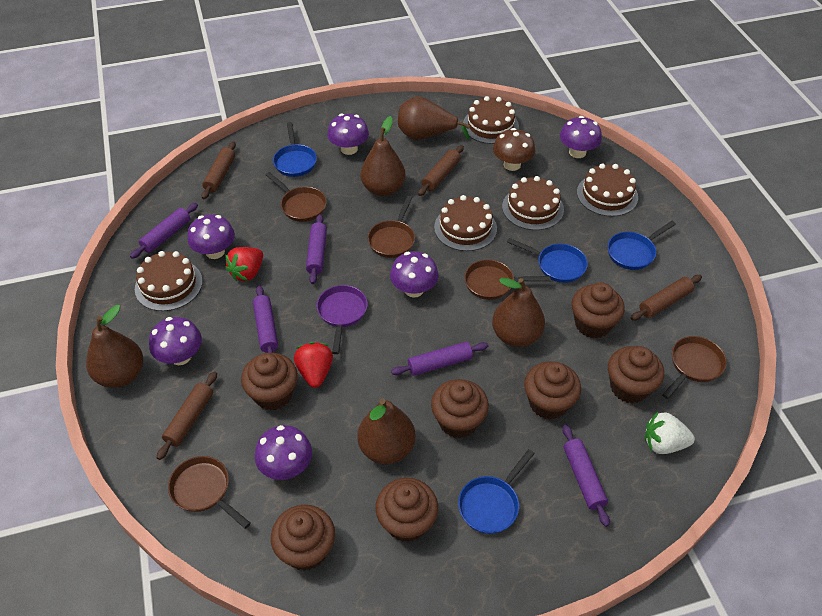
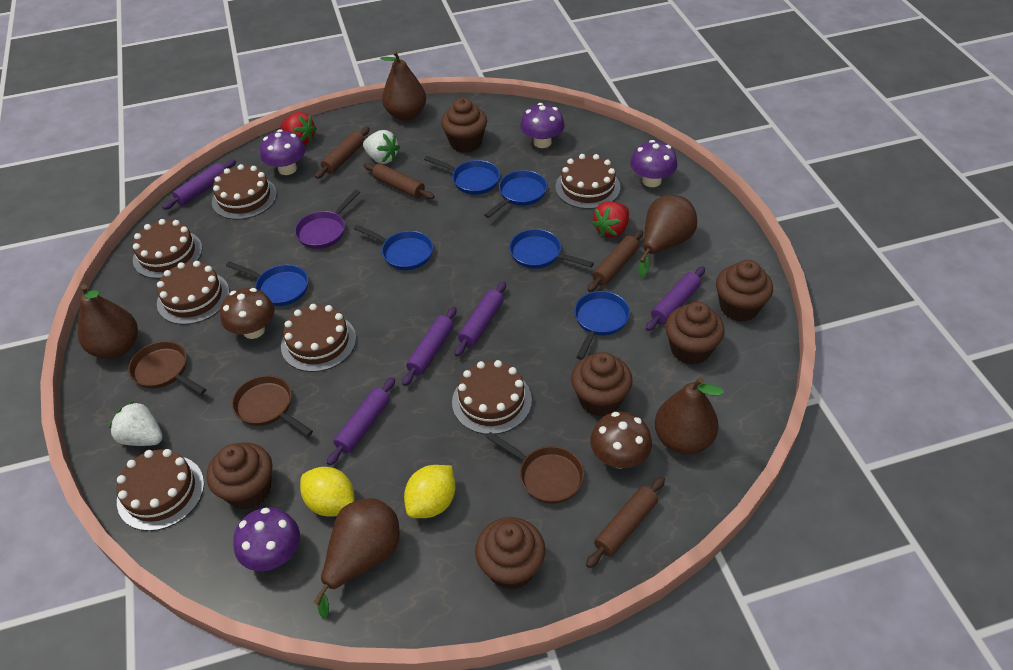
blue pan: [273,122,317,177] [458,449,535,534] [507,238,588,283] [607,221,676,270] = 4 -> [226,261,308,306] [354,225,433,270] [424,156,500,195] [484,170,547,218] [509,229,594,269] [574,291,630,360] = 6
brown cake: [135,251,203,311] [434,195,497,251] [463,96,519,144] [502,176,564,230] [577,163,638,217] = 5 -> [117,449,204,531] [133,219,202,279] [157,261,229,325] [212,164,277,220] [281,304,356,372] [452,360,532,434] [556,154,620,209] = 7
brown cupcake: [241,353,298,410] [271,505,335,571] [375,478,438,542] [431,379,489,438] [524,361,581,420] [572,282,625,339] [608,346,664,404] = 7 -> [206,442,272,509] [441,98,487,153] [475,517,545,590] [571,352,633,416] [665,302,725,365] [716,260,773,322] = 6
brown mushroom: [493,128,535,171] = 1 -> [220,288,275,339] [590,412,652,468] = 2
brown pan: [168,456,251,529] [266,172,327,222] [367,196,415,258] [464,260,550,300] [662,336,727,399] = 5 -> [128,341,206,395] [232,375,313,436] [486,432,584,504] = 3
purple mushroom: [149,317,202,365] [187,214,235,259] [255,425,312,480] [327,114,369,155] [390,251,439,298] [560,116,602,158] = 6 -> [233,507,300,571] [260,129,305,175] [520,103,565,148] [630,140,677,187] = 4
white strawberry: [645,412,695,454] = 1 -> [109,401,163,446] [363,130,400,164] = 2
yellow lemon: none = 0 -> [300,467,355,517] [404,465,455,518] = 2

